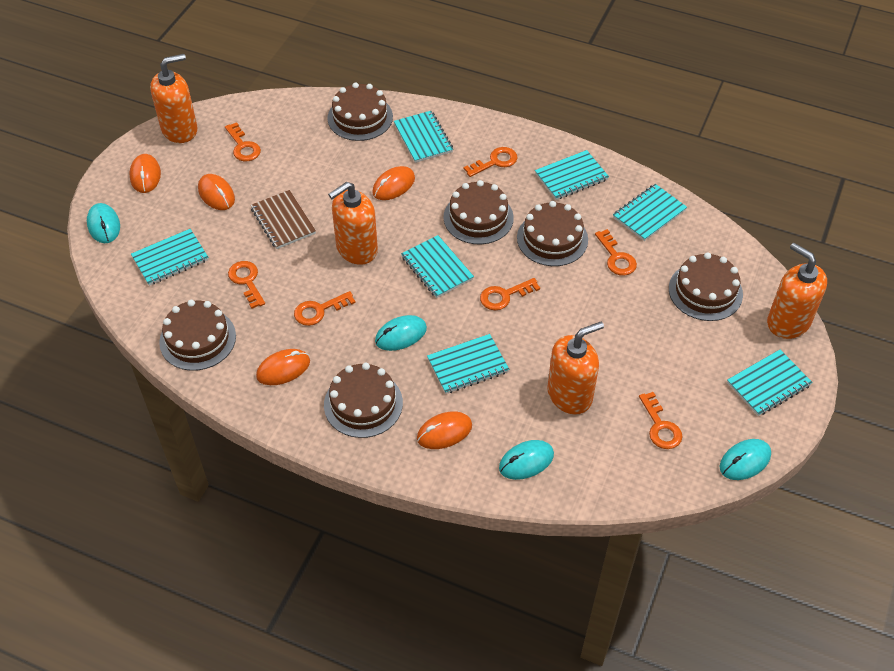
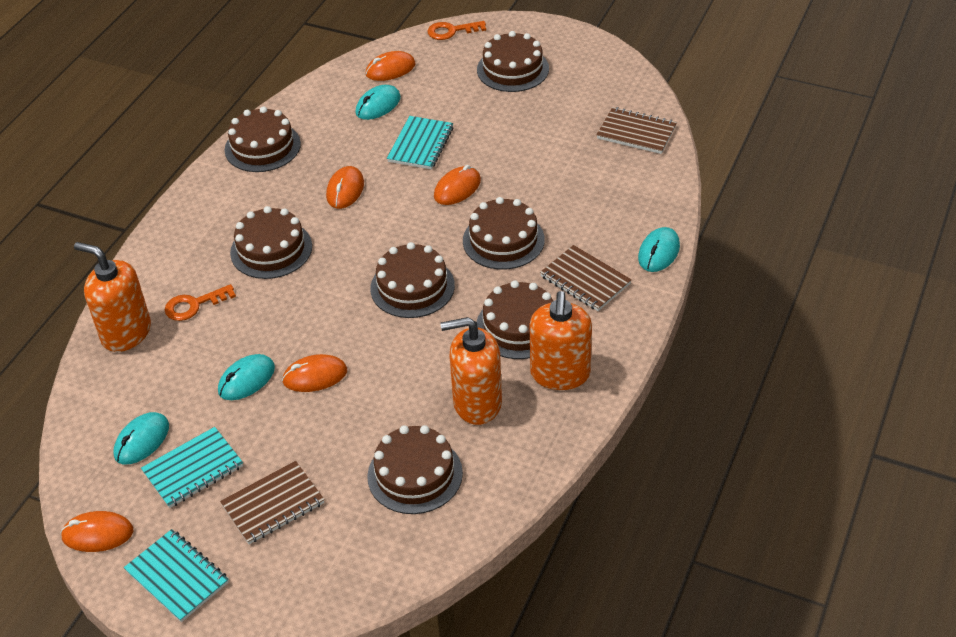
brown cake: [159,300,236,371] [324,363,403,438] [327,82,393,141] [444,180,514,244] [517,201,588,266] [669,252,743,321] = 6 -> [225,107,301,172] [230,206,312,279] [367,425,463,514] [370,242,455,318] [463,197,545,270] [476,280,553,359] [477,31,549,92] = 7
brown notebook: [251,190,316,249] = 1 -> [220,461,325,544] [540,245,632,311] [597,107,677,154] = 3
orange key: [225,122,261,162] [228,261,265,309] [294,291,356,326] [464,147,517,177] [480,278,540,310] [595,229,637,276] [639,392,682,449] = 7 -> [165,284,236,321] [427,21,486,40] = 2
orange soap dispenser: [150,54,198,143] [328,182,378,265] [547,322,604,415] [767,243,827,339] = 4 -> [74,242,151,352] [440,317,502,425] [530,291,592,390] = 3
turquoise notebook: [131,229,209,286] [394,111,453,163] [401,235,474,298] [427,334,509,394] [535,150,609,200] [613,184,687,241] [727,350,812,416] = 7 -> [124,529,229,622] [141,427,243,508] [387,116,453,169] = 3

